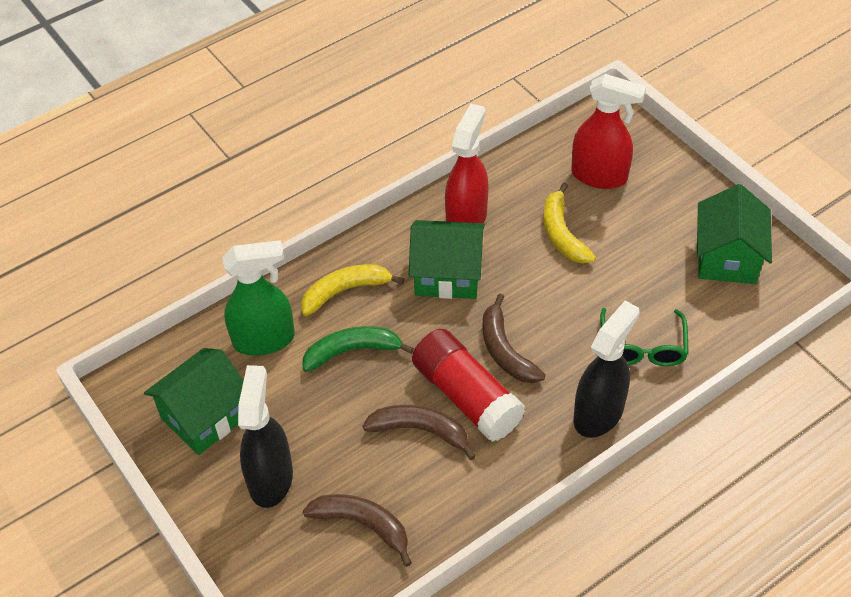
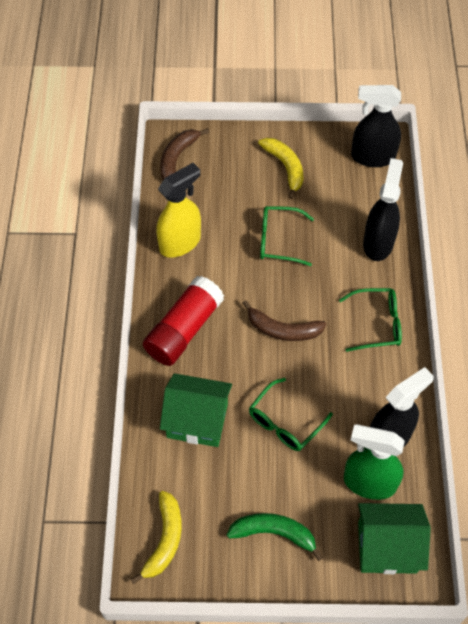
black spray bottle: [238,365,293,508] [574,301,640,438] = 2 -> [351,85,401,167] [363,158,403,261] [370,367,434,448] = 3
brown banana: [303,494,412,567] [362,405,476,460] [482,294,546,383] = 3 -> [160,128,209,180] [243,300,326,341] = 2
green glasses: [600,308,689,366] = 1 -> [249,378,333,451] [260,206,314,266] [339,288,402,352] = 3
green house: [144,348,244,455] [409,220,485,299] [697,184,772,284] = 3 -> [160,373,232,447] [358,503,431,574] = 2
red spray bottle: [445,104,488,223] [571,74,646,189] = 2 -> none = 0
yellow spray bottle: none = 0 -> [156,163,201,258] = 1

